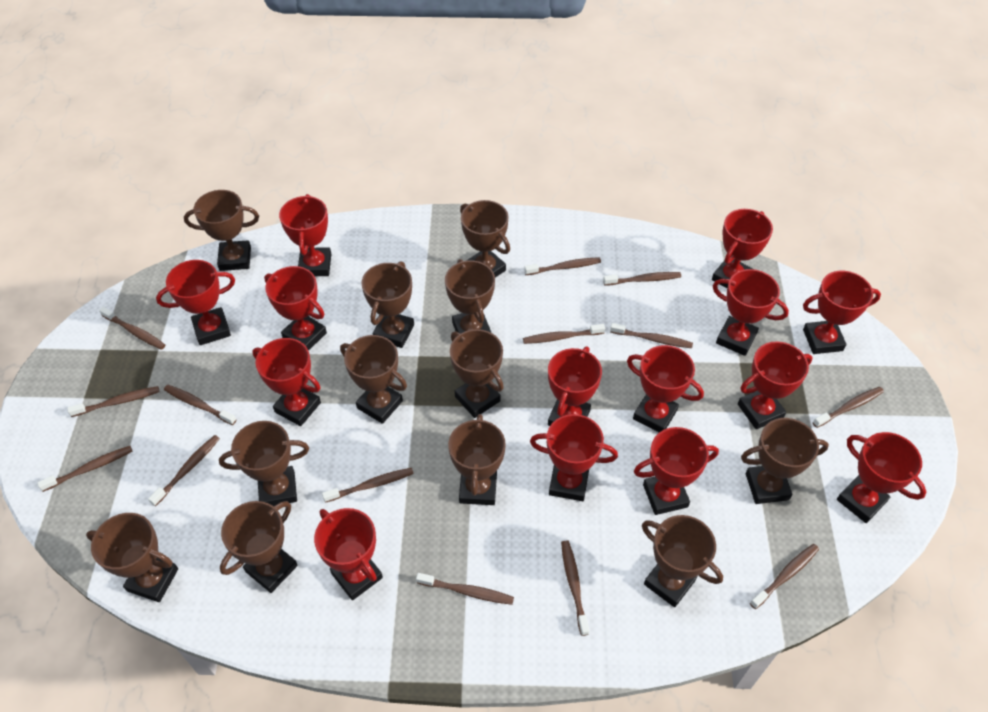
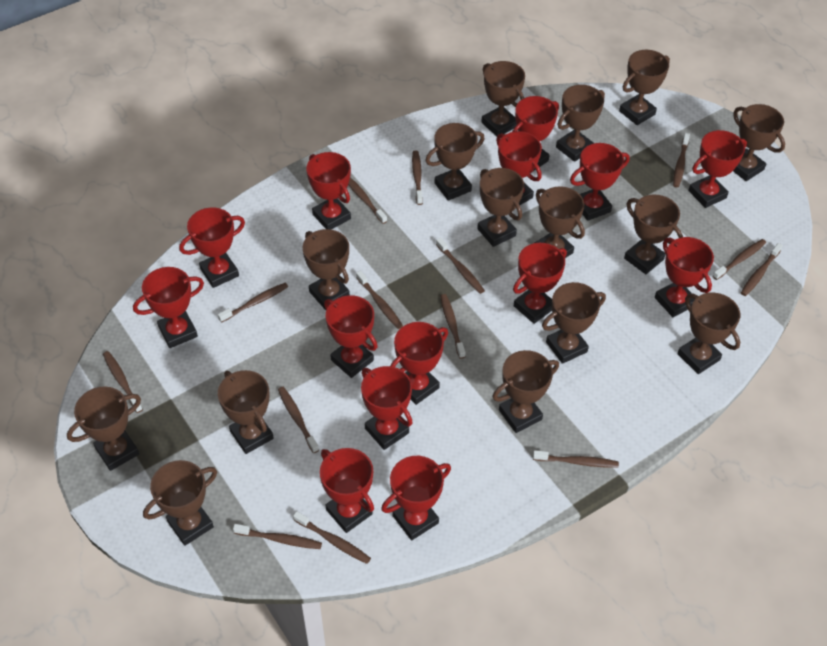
brown trophy: [86,513,178,602] [184,190,259,271] [219,421,309,506] [220,501,298,593] [340,335,407,424] [361,261,414,348] [445,259,495,334] [448,414,506,505] [450,329,504,418] [460,200,510,278] [642,515,723,607] [741,418,829,504] = 12 -> [67,386,141,471] [143,460,217,546] [218,370,274,454] [303,229,350,310] [426,123,485,201] [477,168,524,247] [481,61,525,137] [492,350,559,433] [535,186,585,258] [542,282,606,364] [556,85,605,162] [619,50,670,125] [624,195,683,274] [677,292,740,374] [733,104,785,181] = 15

